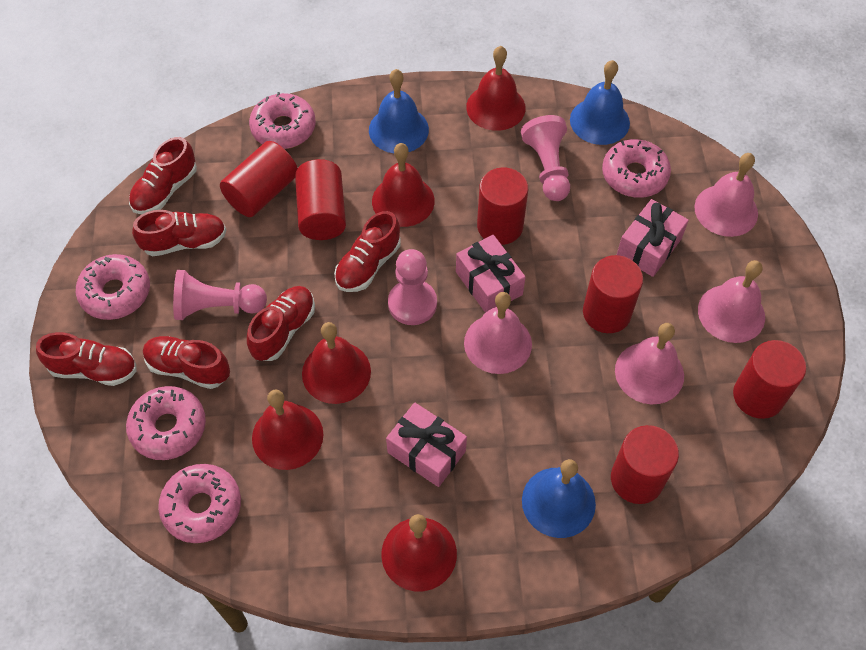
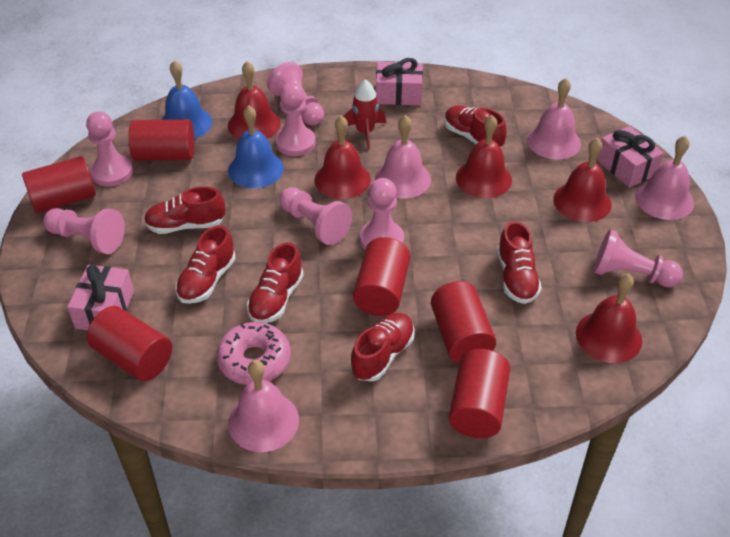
blue bell: [369,69,429,153] [522,459,596,538] [570,60,630,145] = 3 -> [161,60,212,139] [228,105,284,188] = 2
pink donut: [76,254,150,320] [126,386,206,460] [158,464,241,543] [249,92,316,149] [602,139,671,198] = 5 -> [216,322,291,385] = 1
pink pawn: [173,270,267,320] [388,249,437,325] [521,115,570,201] = 3 -> [43,208,125,254] [86,111,133,187] [267,62,324,126] [275,82,316,156] [279,187,352,245] [360,178,404,250] [593,229,683,287] = 7
red rocket: none = 0 -> [343,79,386,150] = 1

